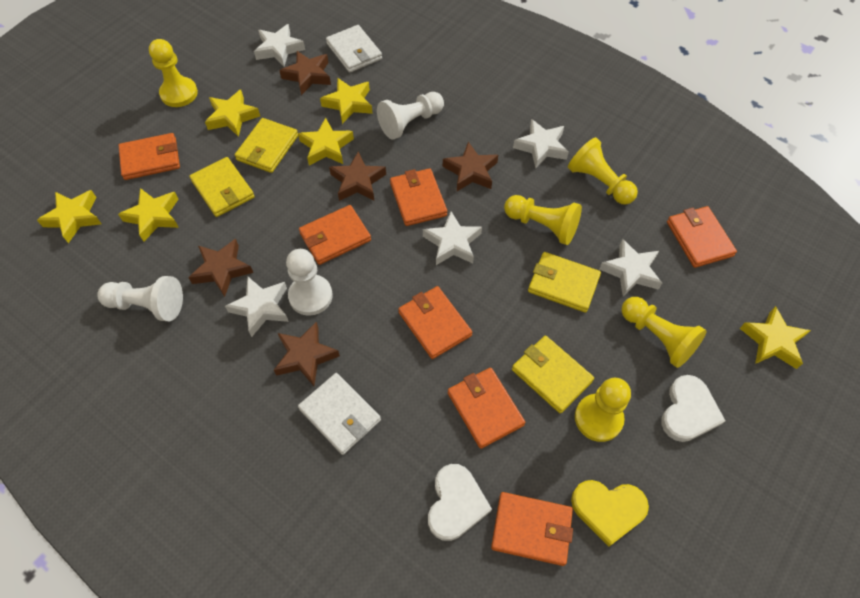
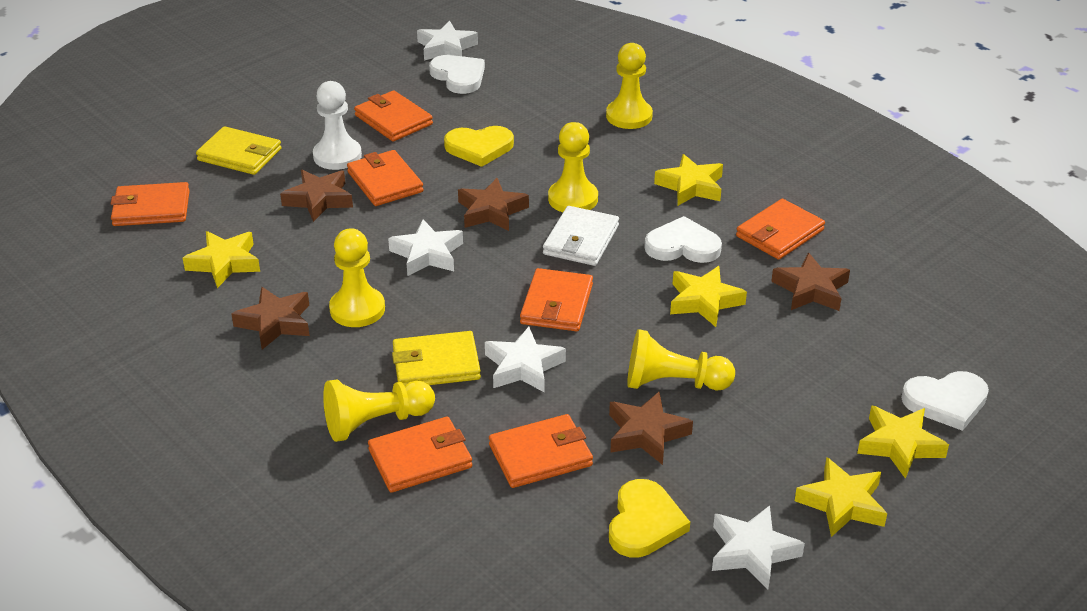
white heart: [428,464,492,541] [661,375,725,442] = 2 -> [429,55,485,94] [644,216,722,263] [901,371,989,431] = 3
white pawn: [97,276,183,321] [286,249,333,316] [377,92,444,140] = 3 -> [313,81,362,170] = 1
white star: [225,276,289,337] [254,24,305,67] [423,211,482,265] [513,119,569,168] [599,239,662,297] = 5 -> [388,219,463,276] [417,21,478,61] [485,327,566,393] [712,505,805,590] = 4
white wallet: [298,373,381,455] [326,25,382,73] = 2 -> [543,206,619,266] = 1
yellow heart: [571,480,649,547] = 1 -> [444,126,514,167] [609,479,690,558] = 2
yellow star: [37,190,101,243] [118,188,179,242] [205,90,260,137] [298,118,354,165] [320,78,373,124] [740,306,811,369] = 6 -> [183,231,260,288] [654,154,723,206] [670,266,747,327] [795,457,887,537] [857,405,949,479] = 5
yellow wallet: [189,157,255,217] [235,118,298,173] [512,335,594,413] [528,252,601,313] = 4 -> [196,126,282,175] [392,331,481,386] = 2

